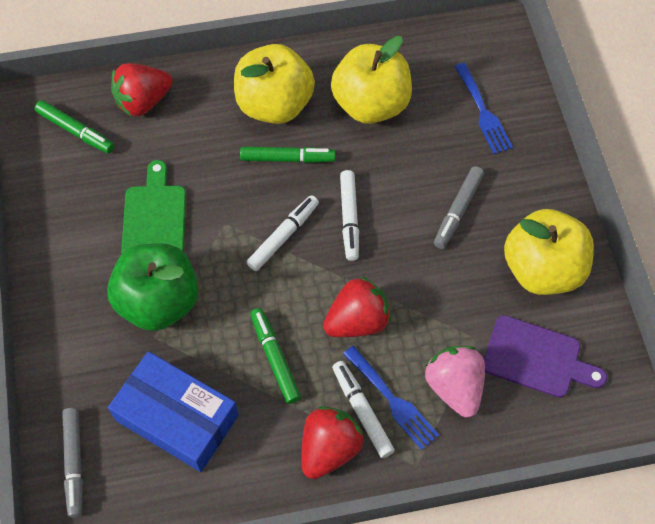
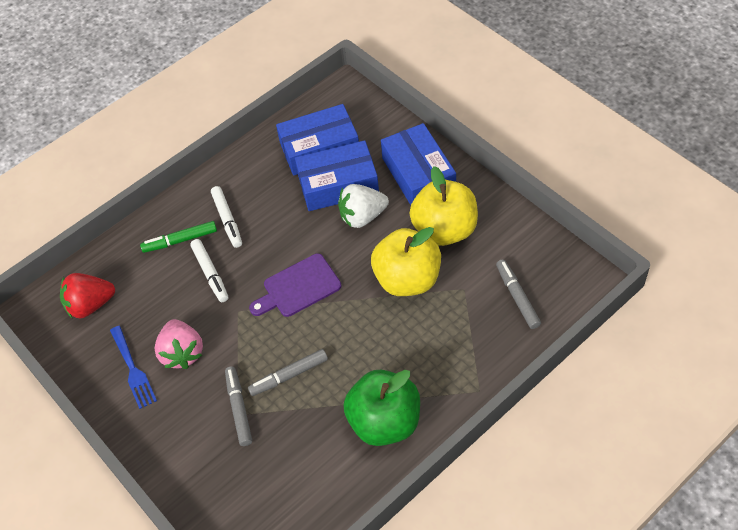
blue box: [108,351,239,472] = 1 -> [276,104,359,176] [295,140,379,211] [381,123,456,205] = 3
blue fork: [343,346,439,450] [454,63,513,154] = 2 -> [110,326,157,409] = 1
green cutting board: [121,160,186,254] = 1 -> none = 0
green marker: [35,100,114,154] [240,147,335,163] [250,308,301,404] = 3 -> [140,221,217,253] = 1
grey marker: [62,408,83,518] [434,166,484,249] = 2 -> [225,366,252,446] [248,349,328,396] [496,259,541,329] = 3
red strawberry: [111,63,172,116] [302,406,364,479] [323,276,391,337] = 3 -> [60,273,115,319] = 1
white marker: [246,195,319,271] [332,361,395,458] [340,170,359,261] = 3 -> [190,239,228,302] [211,186,242,248] = 2
white strawberry: none = 0 -> [338,184,389,228] = 1
yellow apple: [234,44,315,124] [331,36,412,124] [504,209,594,295] = 3 -> [371,227,441,296] [410,166,478,246] = 2

